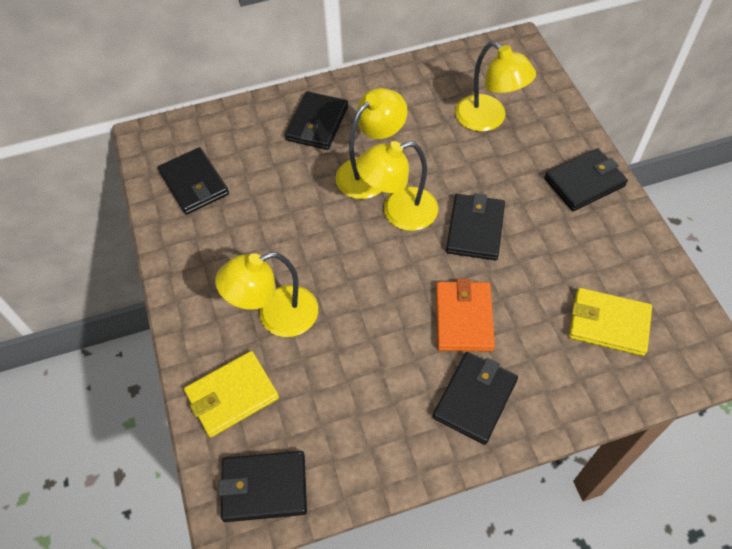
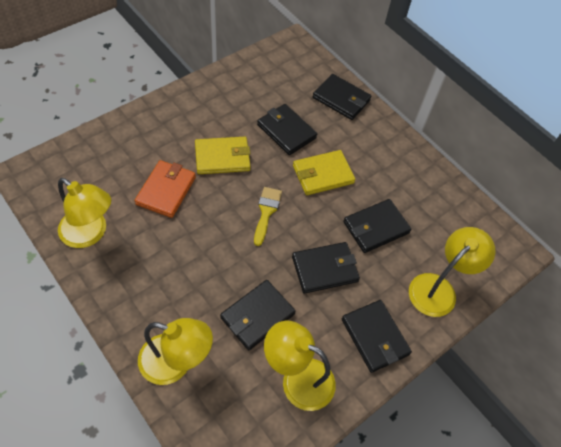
yellow brush: none = 0 -> [254,187,282,246] = 1

